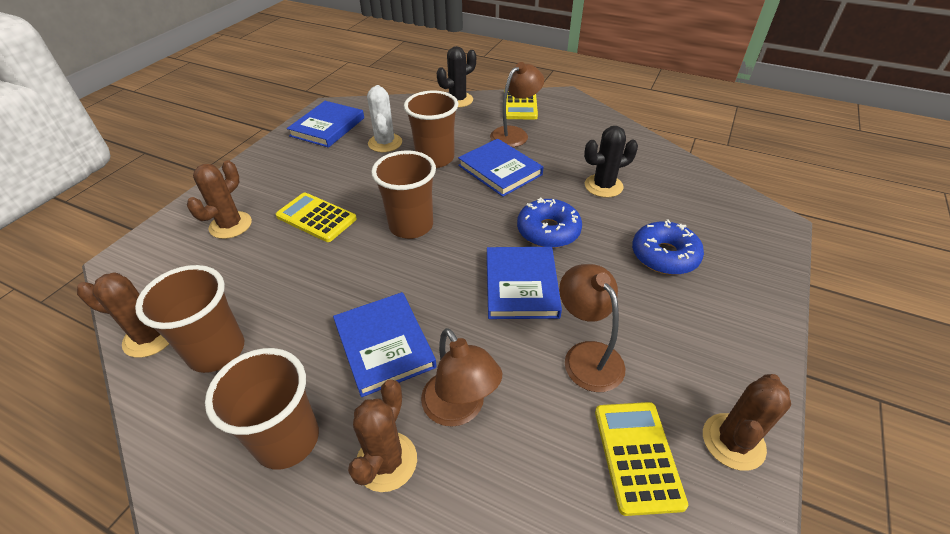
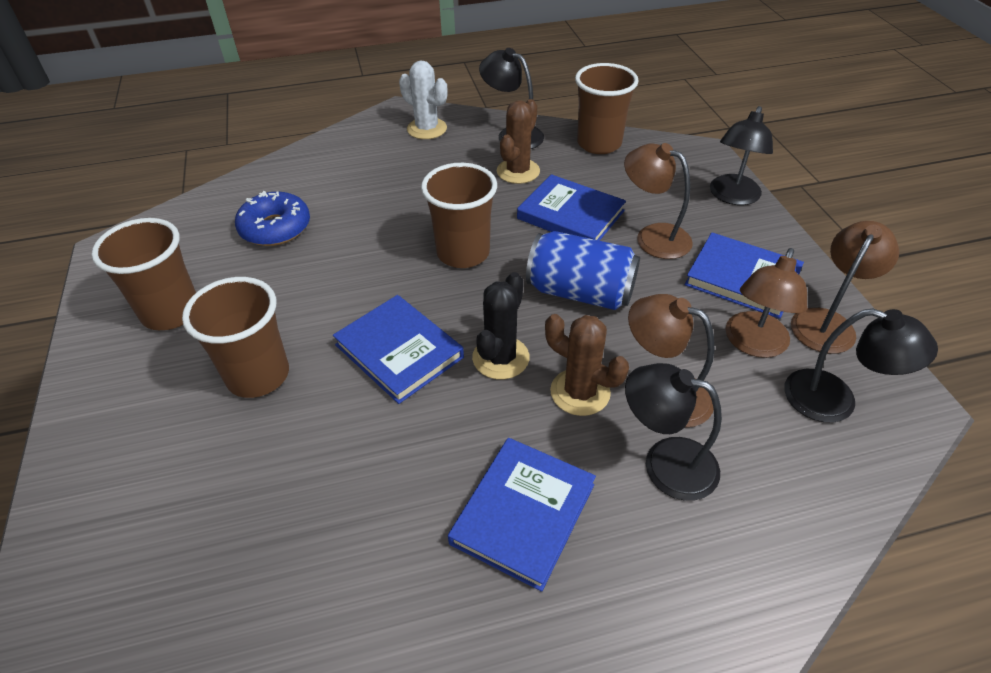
black cactus: [437,46,476,108] [584,126,638,198] = 2 -> [472,272,529,379] = 1
black lamp: none = 0 -> [479,48,544,149] [625,363,722,501] [710,106,773,205] [784,309,938,423] = 4
blue can: none = 0 -> [526,231,640,310] = 1
blue donut: [517,198,582,248] [632,220,704,275] = 2 -> [235,191,310,246] = 1
brown cactus: [77,272,169,358] [187,160,252,239] [348,379,417,492] [703,374,791,471] = 4 -> [497,99,540,184] [545,314,629,416] = 2
brown lamp: [421,328,502,427] [490,62,544,147] [559,264,625,392] = 3 -> [624,143,693,259] [628,294,714,428] [726,248,807,358] [791,221,899,354] = 4
yellow calculator: [276,193,357,242] [504,89,538,120] [595,402,688,516] = 3 -> none = 0

